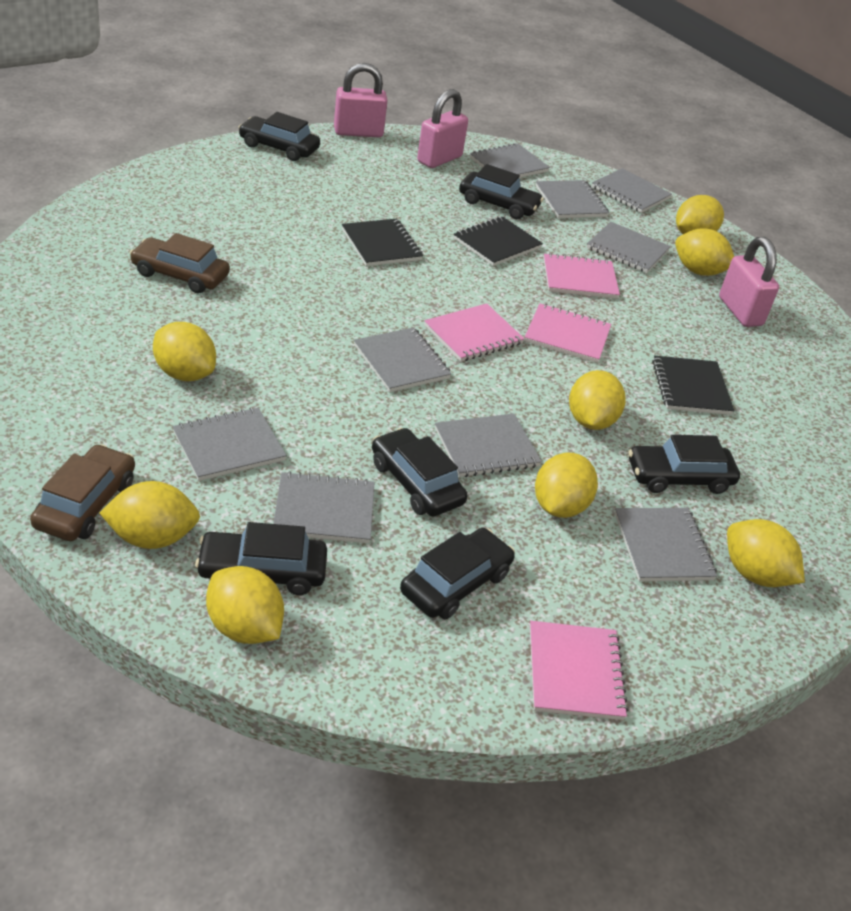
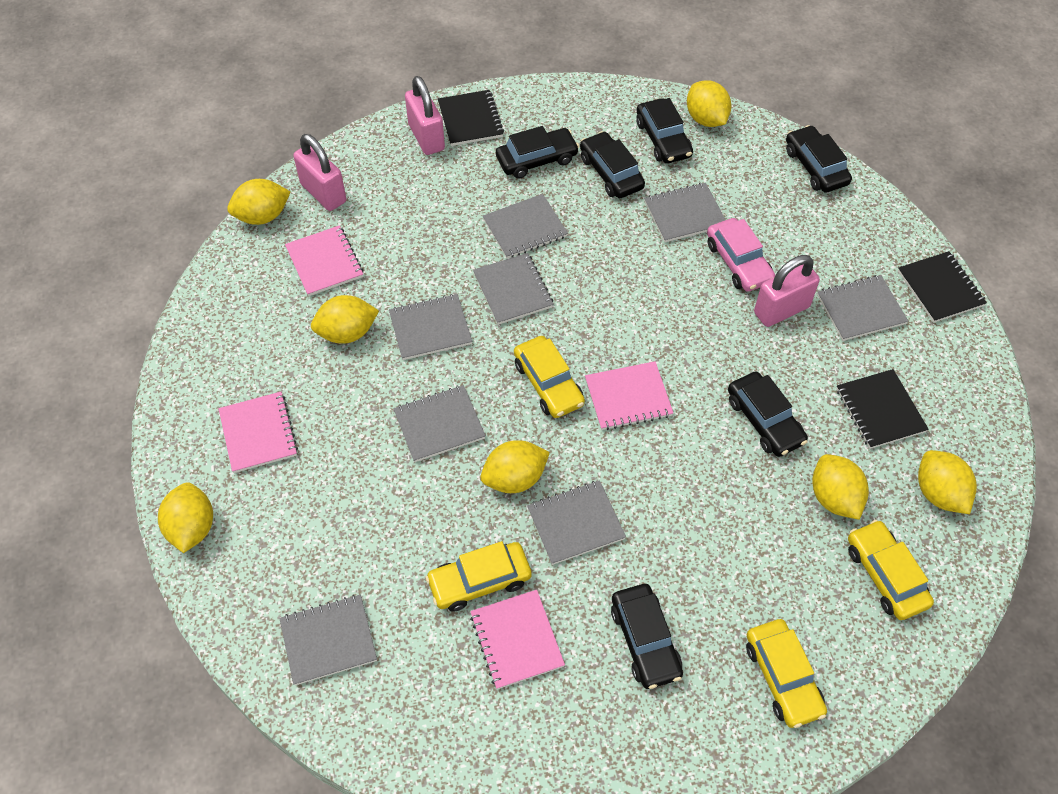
brown car: [30,444,135,541] [129,233,230,294] = 2 -> none = 0
grey notebook: [173,407,287,481] [273,471,375,543] [354,327,452,392] [435,413,542,477] [470,143,550,178] [536,180,609,218] [587,222,671,273] [592,168,672,213] [614,508,717,581] = 9 -> [279,594,377,685] [389,294,472,360] [393,385,486,462] [473,253,554,325] [483,194,568,259] [527,480,626,565] [644,183,726,242] [817,275,908,341] = 8
pink car: none = 0 -> [707,218,775,292] = 1
yellow car: none = 0 -> [425,541,532,612] [514,336,585,418] [746,619,827,728] [848,520,934,620] = 4
yellow lemon: [100,481,200,549] [153,322,216,381] [206,566,284,644] [535,453,598,518] [569,370,626,430] [675,228,734,276] [676,195,724,234] [727,519,805,587] = 8 -> [158,482,213,553] [227,179,290,225] [311,295,379,344] [481,440,550,493] [687,80,731,127] [812,454,869,520] [918,450,977,514] = 7

